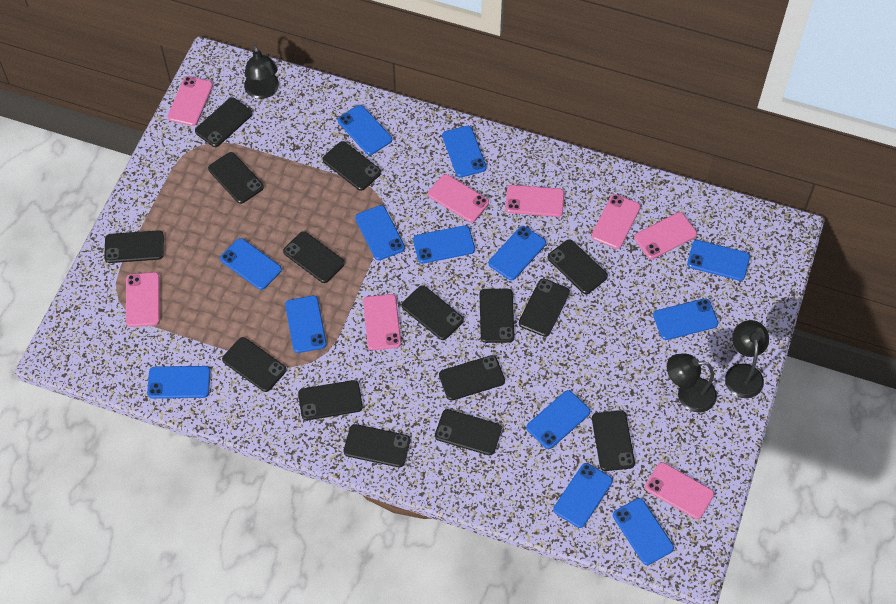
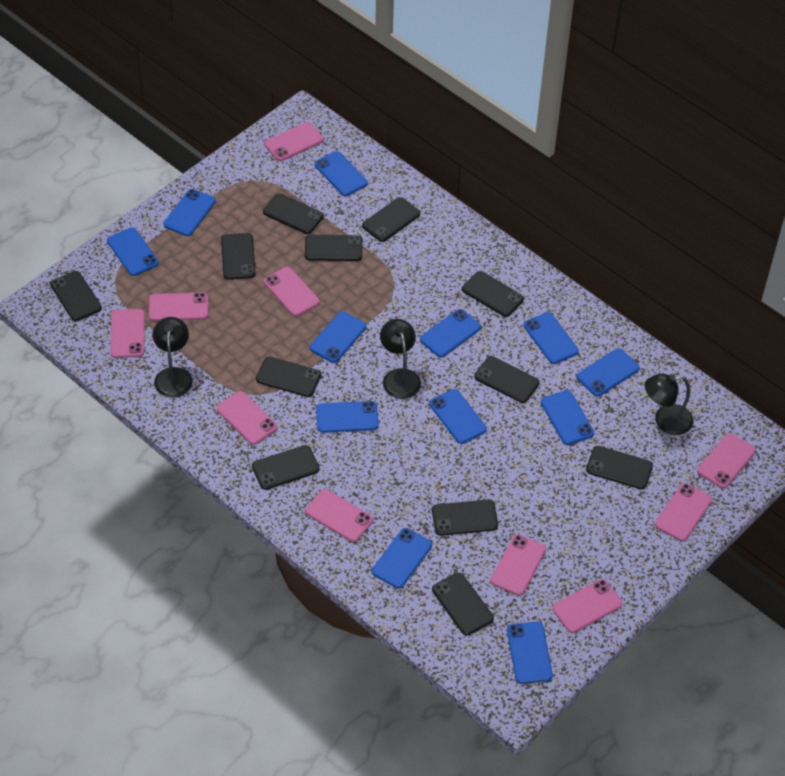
black phone: [104,230,164,263] [195,97,253,147] [208,152,264,204] [222,337,286,392] [283,231,345,283] [298,380,363,420] [323,141,381,191] [343,424,410,467] [402,285,464,340] [435,409,502,455] [439,355,505,401] [479,289,514,343] [519,279,570,337] [548,239,608,294] [592,410,635,471] = 15 -> [50,271,102,321] [221,233,256,279] [252,445,319,490] [256,357,321,397] [263,193,324,234] [305,235,362,261] [362,197,420,242] [432,499,498,536] [432,573,494,635] [462,271,524,317] [474,356,540,403] [586,446,653,489] = 12
blue phone: [147,366,211,399] [220,238,282,290] [285,296,327,353] [338,105,392,155] [355,205,405,260] [413,225,475,264] [442,126,487,177] [488,226,546,281] [526,390,590,449] [553,463,613,528] [613,498,674,565] [653,298,718,340] [687,240,750,281] = 13 -> [107,227,159,276] [164,189,216,236] [310,311,366,363] [314,151,368,196] [316,401,379,433] [372,528,432,589] [420,309,481,357] [429,389,487,444] [507,622,553,684] [523,312,579,364] [541,390,594,445] [577,348,640,396] = 12
pink phone: [126,272,160,327] [167,76,213,126] [363,294,401,350] [428,174,489,222] [505,185,564,217] [591,194,641,249] [634,212,697,259] [645,462,714,519] = 8 -> [110,309,145,358] [149,292,208,321] [217,391,278,445] [264,267,320,316] [265,122,323,161] [305,489,373,542] [490,534,546,596] [552,579,622,633] [655,483,712,541] [697,433,756,488] = 10

